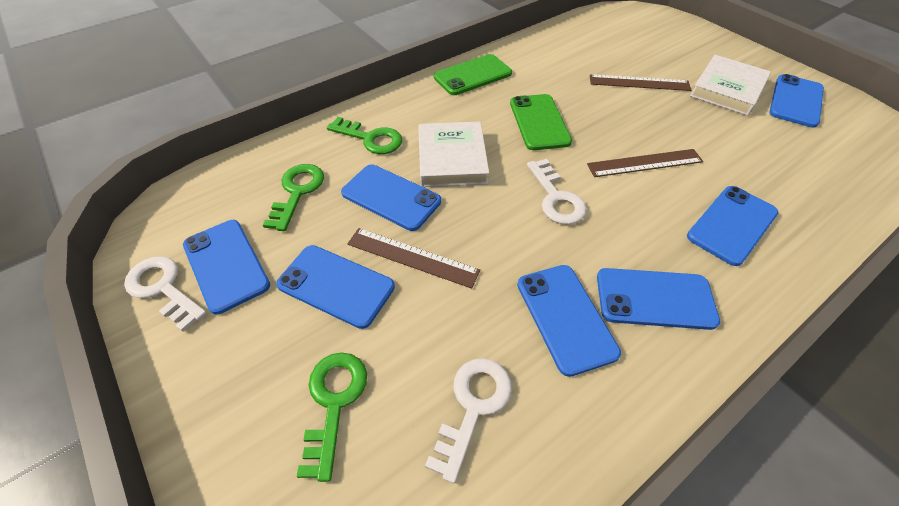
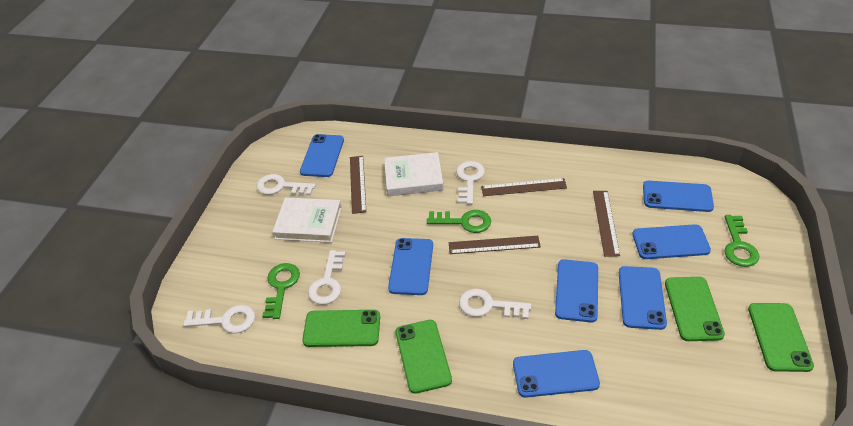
brown ruler: [347,228,480,289] [587,149,703,177] [590,74,691,91] = 3 -> [350,156,366,214] [449,236,541,254] [481,178,567,196] [593,191,620,256] = 4
green phone: [434,54,512,95] [510,94,572,150] = 2 -> [302,310,380,347] [396,320,452,394] [665,277,725,341] [748,303,814,372] = 4
white key: [124,256,207,332] [425,358,512,484] [527,159,587,225] = 3 -> [183,305,255,333] [256,174,316,195] [308,250,346,305] [456,161,485,205] [459,289,531,319] = 5

